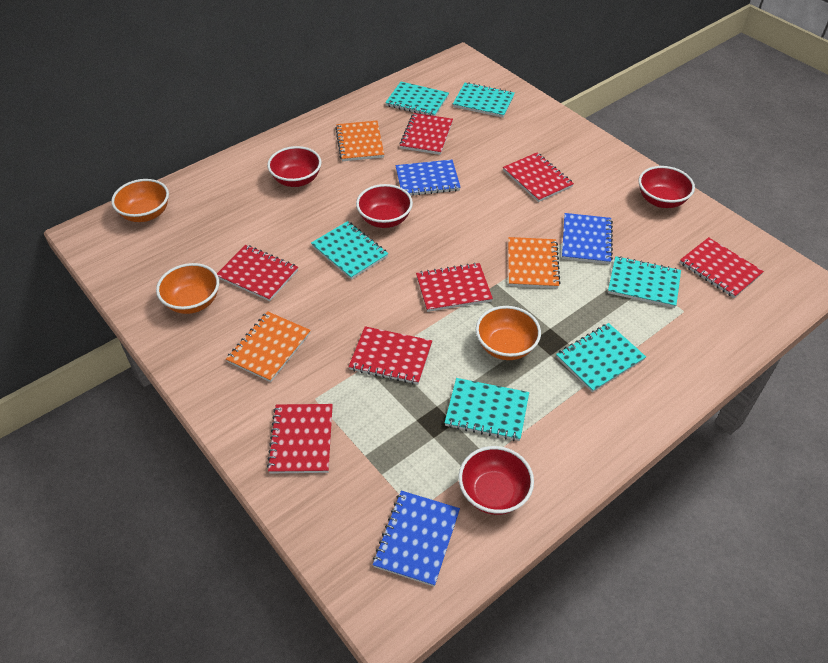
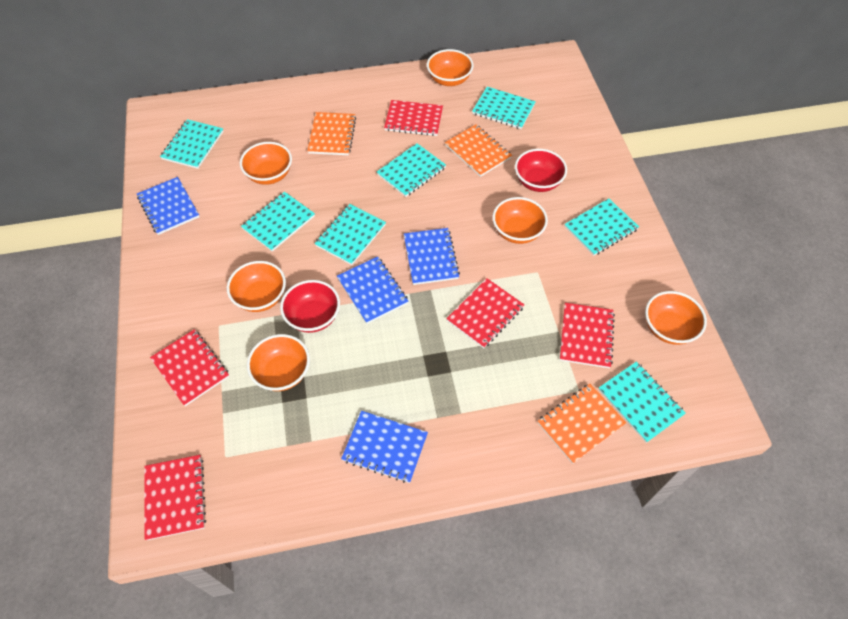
blue notebook: [373,491,460,586] [395,160,461,196] [562,213,613,264] = 3 -> [137,177,200,235] [337,257,408,324] [341,411,428,483] [404,228,460,285] = 4
orange bowl: [111,179,169,222] [156,263,219,314] [476,306,541,360] = 3 -> [227,261,286,312] [240,142,292,185] [247,334,310,391] [427,49,473,86] [492,197,548,244] [645,291,707,345] = 6
red bowl: [267,146,321,187] [356,184,413,228] [458,446,534,515] [639,166,695,208] = 4 -> [280,280,340,333] [515,149,567,192] = 2
red notebook: [217,245,298,301] [267,404,333,473] [349,326,432,384] [399,113,453,155] [416,263,493,312] [503,153,574,202] [680,237,764,298] = 7 -> [144,455,206,540] [150,329,229,406] [384,100,443,136] [446,278,524,348] [560,303,615,368] = 5
turquoise notebook: [311,221,388,280] [385,82,449,116] [444,378,529,441] [453,82,515,118] [556,323,646,393] [608,256,681,308] = 6 -> [160,119,224,169] [241,192,315,252] [314,204,386,265] [377,143,446,197] [472,87,536,129] [564,198,639,256] [598,361,686,443] = 7

